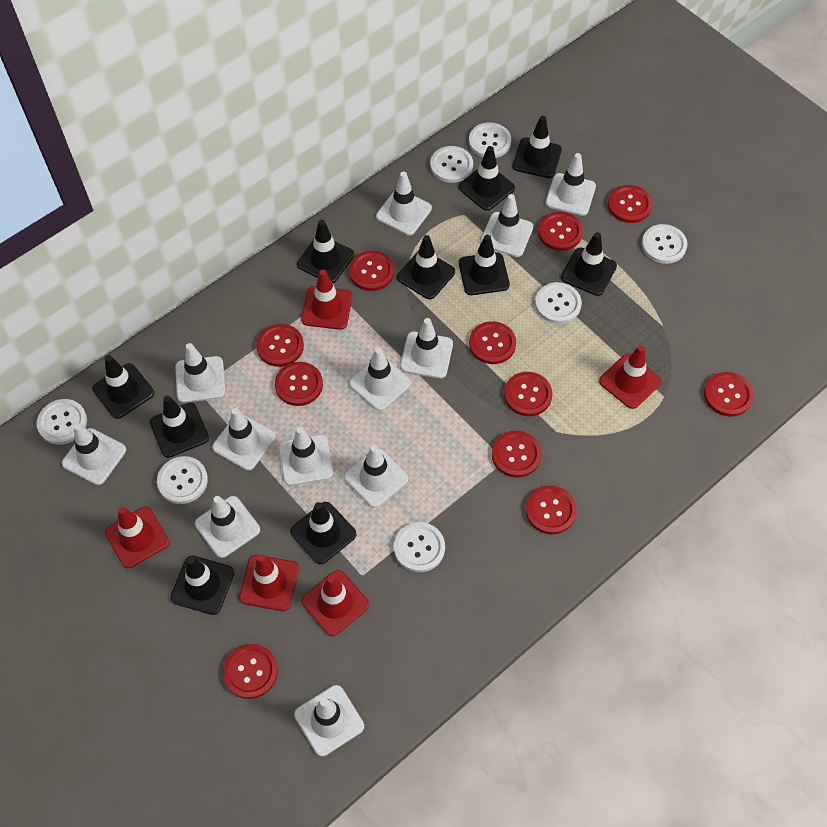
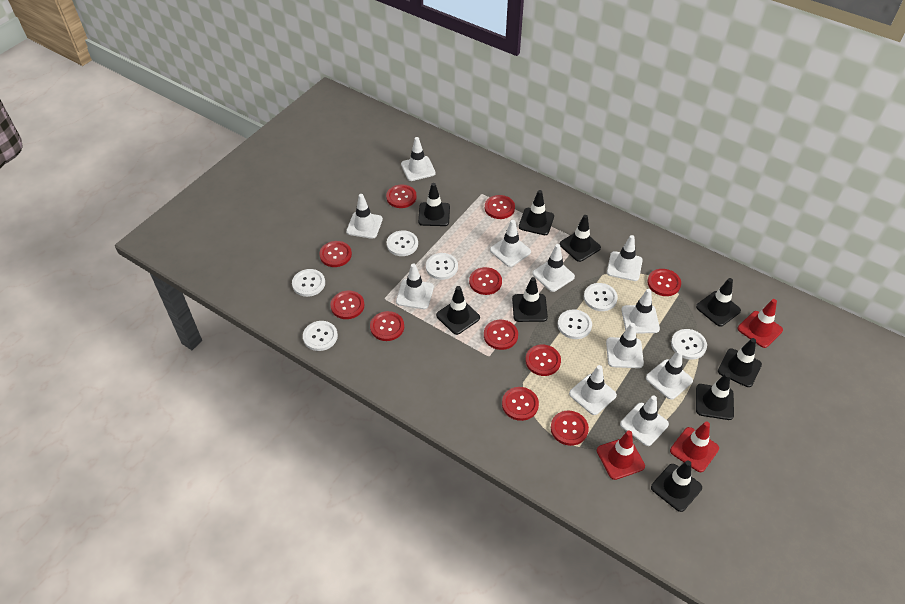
black traffic cone: [92,355,154,419] [150,396,209,458] [170,556,234,615] [290,502,356,565] [297,220,354,283] [397,235,455,299] [459,146,515,211] [459,235,510,295] [513,116,562,178] [561,232,617,296] = 10 -> [418,183,450,226] [436,286,480,335] [512,277,548,322] [519,190,554,235] [560,215,601,262] [651,460,702,512] [696,278,741,326] [696,373,734,420] [718,338,762,387] = 9
red traffic cone: [105,506,169,568] [239,554,299,611] [301,269,353,330] [301,570,369,636] [599,345,662,409] = 5 -> [597,431,645,480] [670,421,719,472] [738,299,783,348] = 3
white traffic cone: [62,423,126,485] [175,343,225,403] [195,496,260,558] [212,408,276,470] [279,427,333,486] [294,685,364,756] [344,445,409,508] [349,347,411,411] [376,171,432,236] [400,318,453,379] [480,194,533,257] [545,153,596,216] = 12 -> [346,194,383,239] [396,263,434,309] [401,137,436,181] [490,220,531,267] [532,244,575,292] [569,365,617,415] [606,323,644,368] [607,235,643,281] [620,396,669,446] [621,289,660,334] [646,350,693,400] = 11

